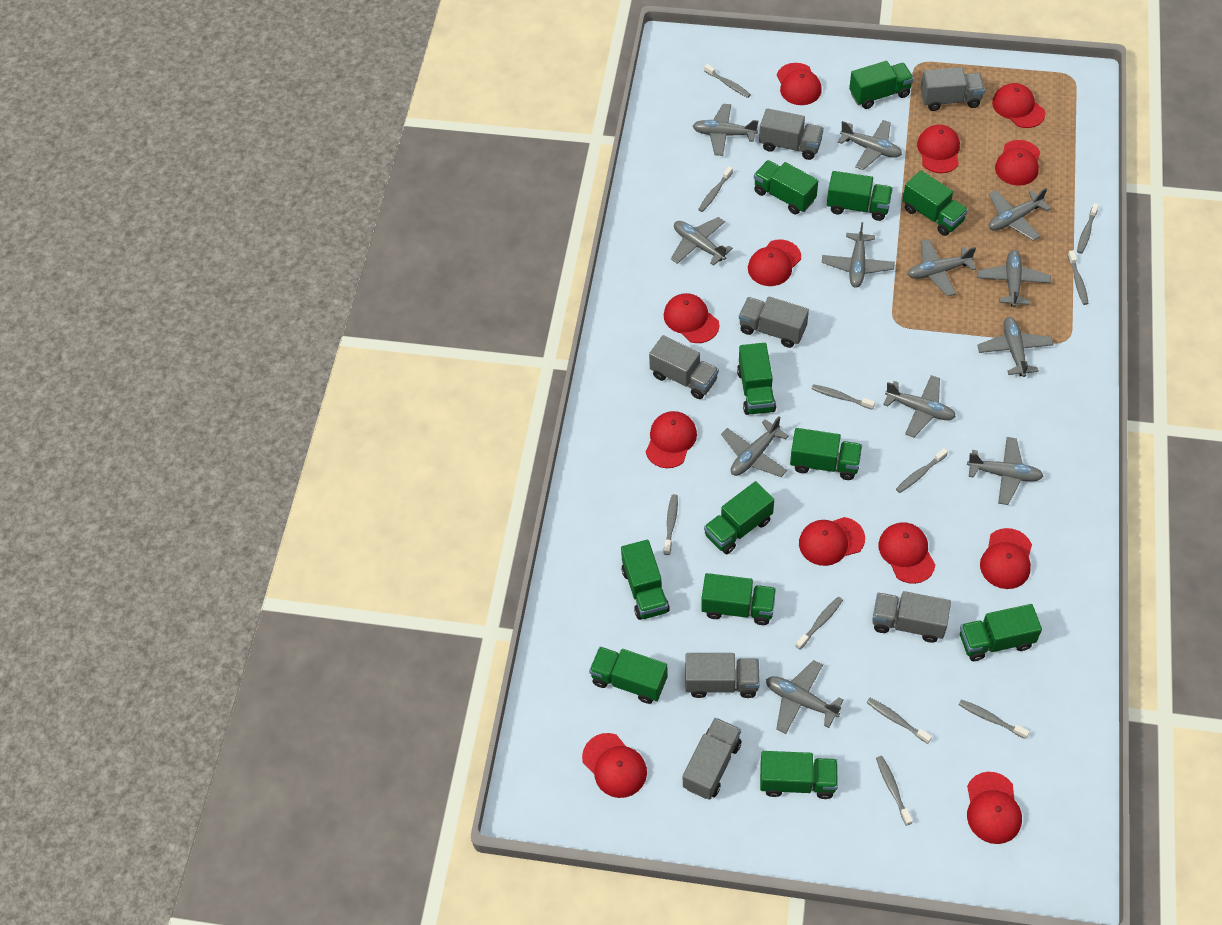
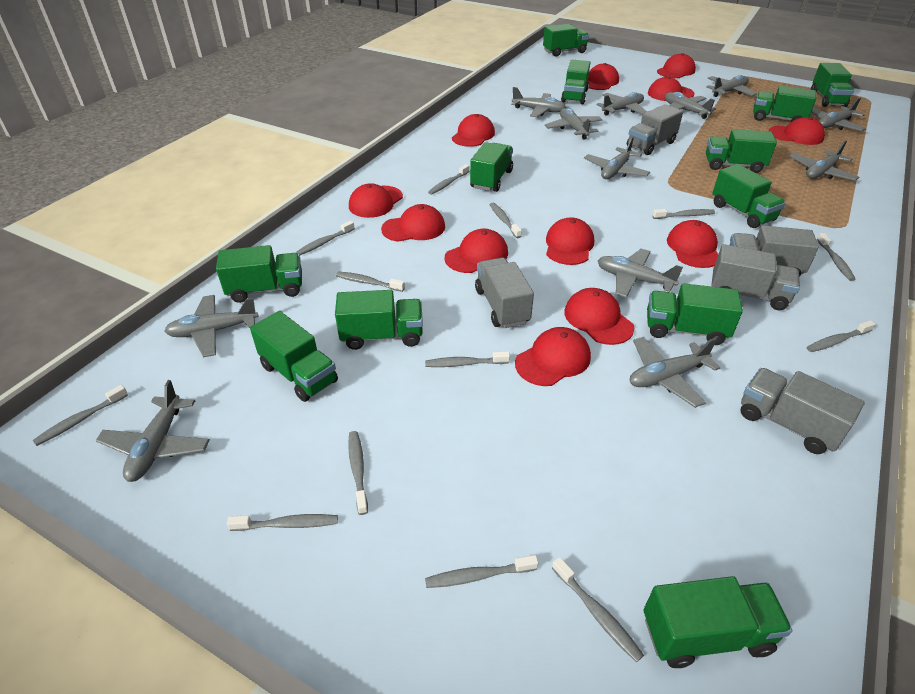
grey toothbrush: [664,494,678,555] [698,166,733,212] [704,64,751,98] [796,597,843,650] [811,384,875,410] [866,698,932,744] [876,756,913,826] [896,448,948,493] [958,700,1030,739] [1068,250,1089,305] [1077,203,1099,254] = 11 -> [33,385,128,446] [227,514,338,531] [296,221,355,255] [336,272,405,292] [348,431,368,515] [425,351,510,367] [425,555,538,588] [428,164,469,195] [490,203,522,238] [552,557,644,662] [652,209,715,219] [807,320,875,352] [817,233,855,281] = 13
grey truck: [649,335,719,399] [683,717,742,800] [686,653,760,698] [739,297,809,348] [759,108,824,160] [872,591,951,643] [921,67,985,111] = 7 -> [475,258,534,328] [627,104,683,155] [711,244,800,310] [730,225,819,277] [741,368,865,454] = 5

